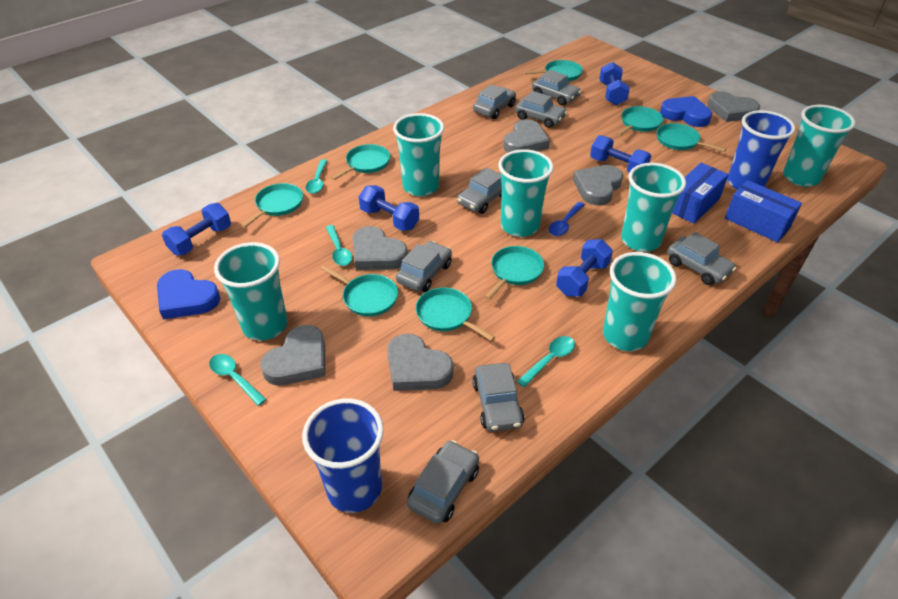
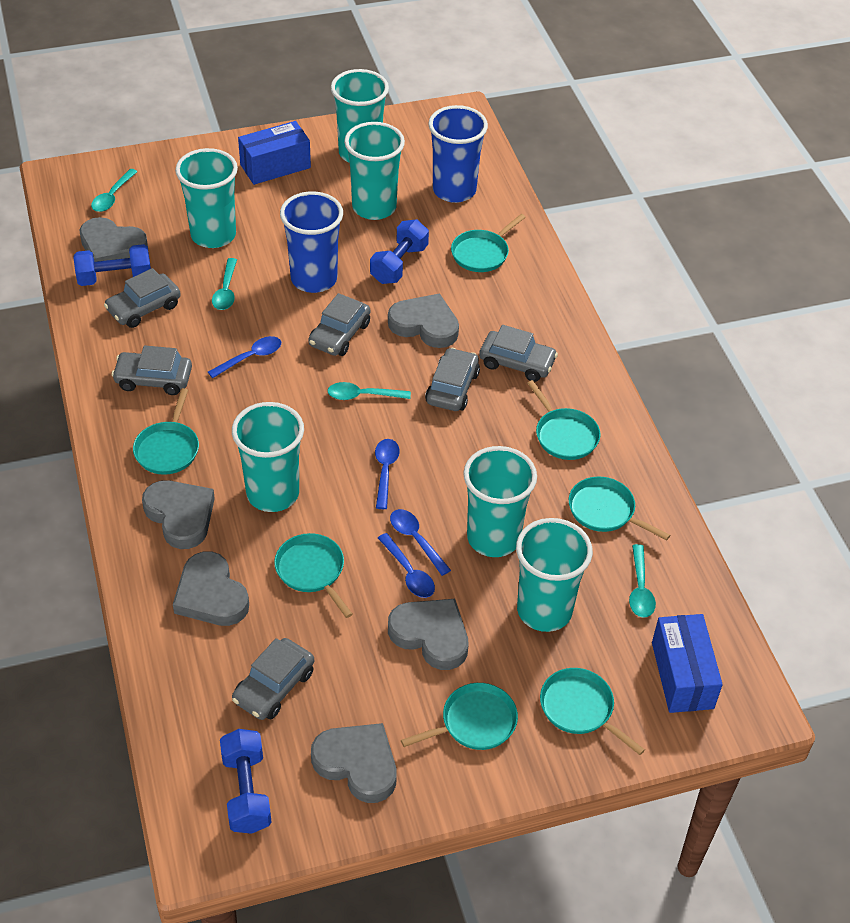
blue dumbbell: [162,203,231,255] [359,185,419,231] [556,239,613,297] [590,135,651,173] [599,62,630,105] = 5 -> [74,244,151,286] [220,729,272,834] [370,219,429,284] = 3
blue heart: [157,269,220,319] [660,96,712,127] = 2 -> none = 0
blue spoon: [548,202,585,236] = 1 -> [208,336,281,378] [375,439,400,509] [378,533,435,598] [390,509,451,576] = 4
grey car: [396,241,452,292] [407,440,479,524] [457,167,502,214] [472,363,525,432] [473,85,516,119] [515,91,567,128] [532,70,581,106] [667,232,736,285] = 8 -> [104,268,181,328] [112,345,192,395] [232,638,314,720] [308,293,370,356] [425,348,480,411] [479,325,558,382] = 6
turquoise pan: [241,183,303,228] [320,265,398,316] [331,144,390,180] [416,287,495,341] [485,246,544,300] [524,60,583,81] [616,106,663,136] [657,123,726,152] = 8 -> [133,388,199,475] [274,533,353,618] [401,683,518,750] [451,214,526,272] [527,380,601,460] [540,668,645,755] [569,477,670,540] = 7

